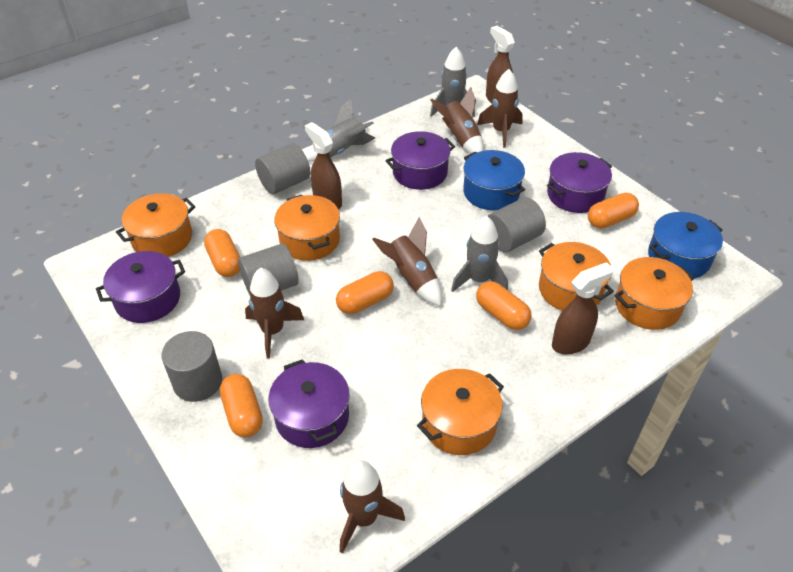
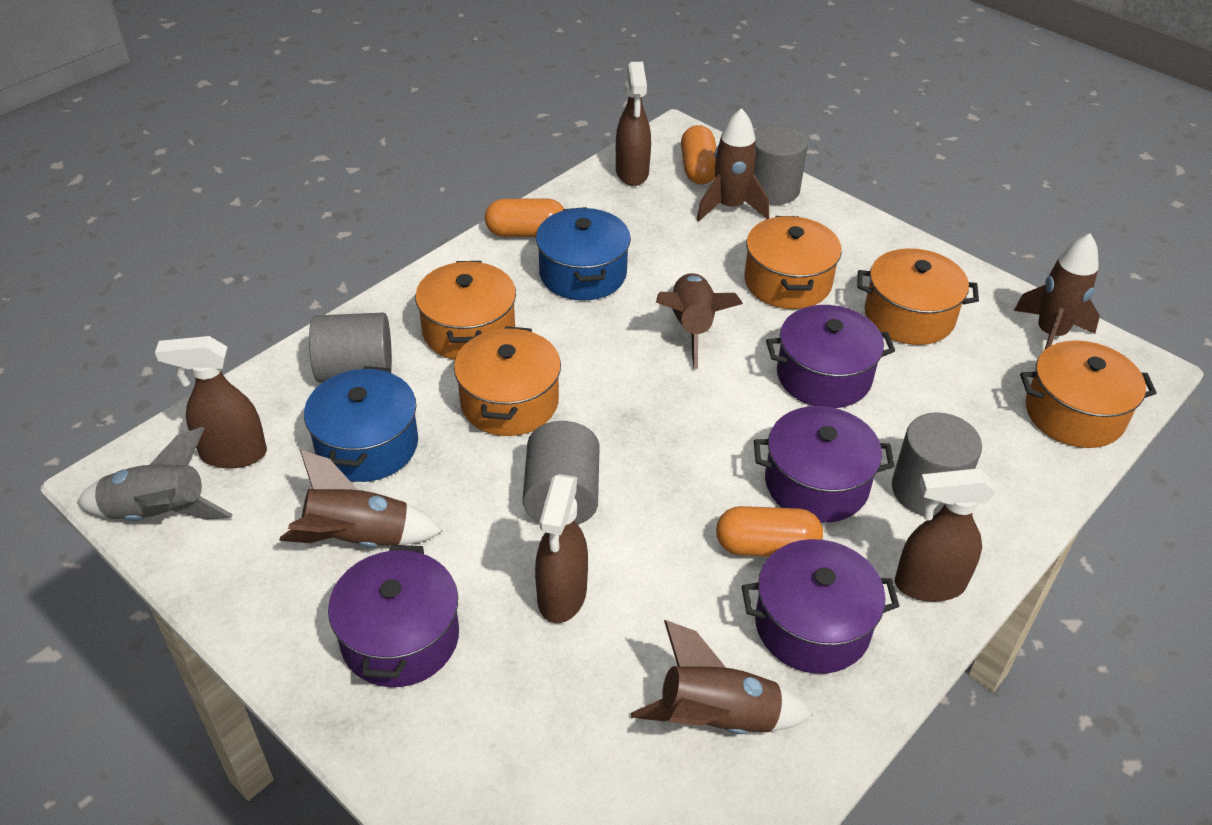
brown spray bottle: [305,122,342,210] [486,26,515,103] [552,262,614,355] = 3 -> [155,336,267,469] [535,474,588,623] [616,62,651,186] [895,468,996,602] = 4
grey rocket: [306,98,375,162] [430,47,475,117] [451,216,508,292] = 3 -> [77,427,233,521] = 1
orange capsule: [204,229,240,277] [220,374,263,437] [336,271,394,314] [476,281,532,330] [588,193,639,229] = 5 -> [485,199,564,237] [681,125,717,184] [716,506,823,557] = 3

